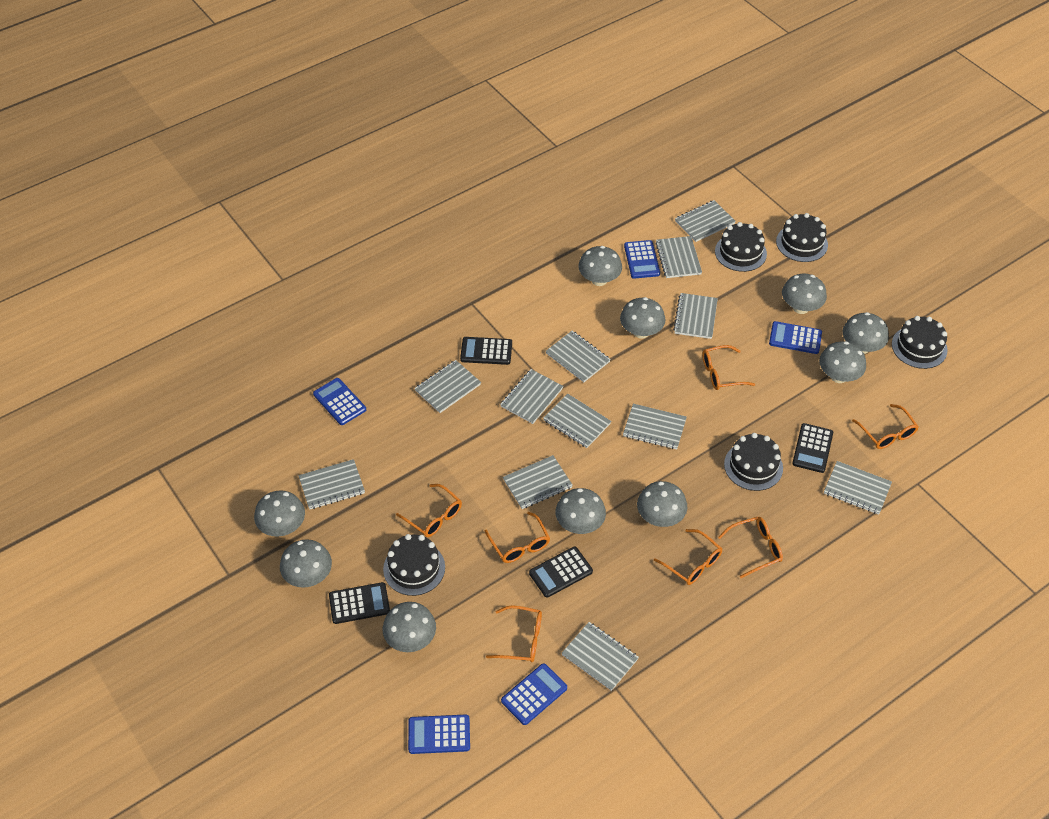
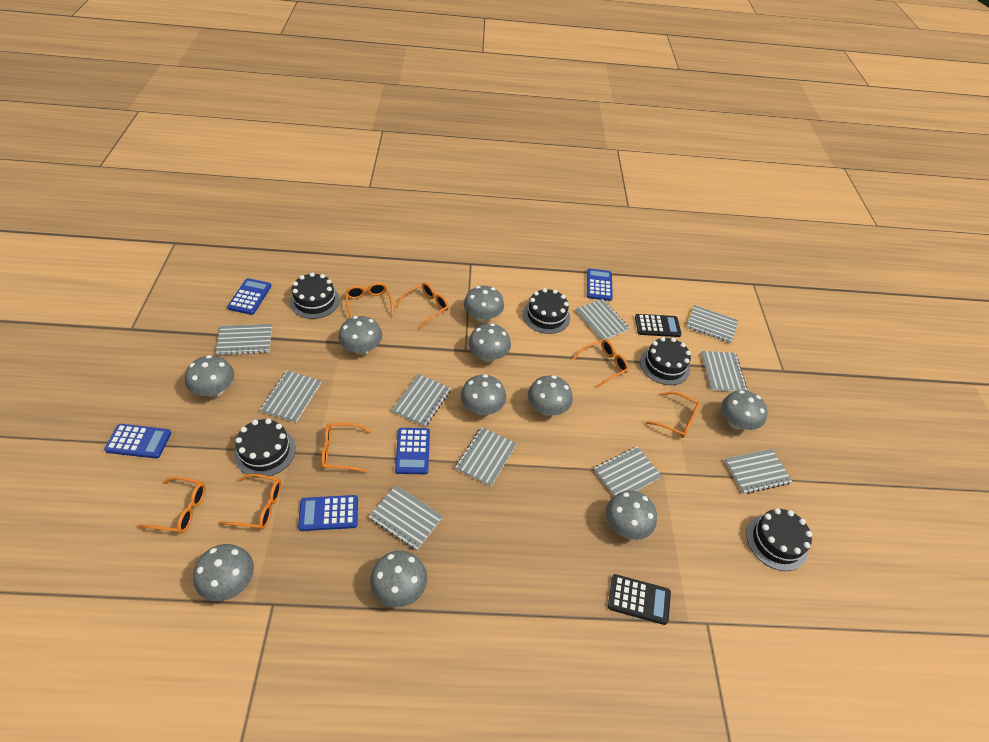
black calculator: [329,582,390,624] [460,337,512,365] [529,547,593,598] [792,423,833,473] = 4 -> [608,574,671,625] [635,314,681,337] = 2
grey notebook: [298,459,365,509] [414,360,481,413] [500,369,563,424] [503,455,573,509] [543,394,611,448] [546,331,611,382] [562,622,639,691] [623,404,687,449] [655,236,702,278] [673,293,718,339] [675,200,736,242] [824,461,892,515] = 12 -> [216,324,272,355] [260,370,321,422] [368,485,443,550] [392,374,451,427] [455,427,517,487] [576,299,630,340] [594,446,662,496] [687,305,738,343] [701,351,747,391] [725,449,792,494] = 10

